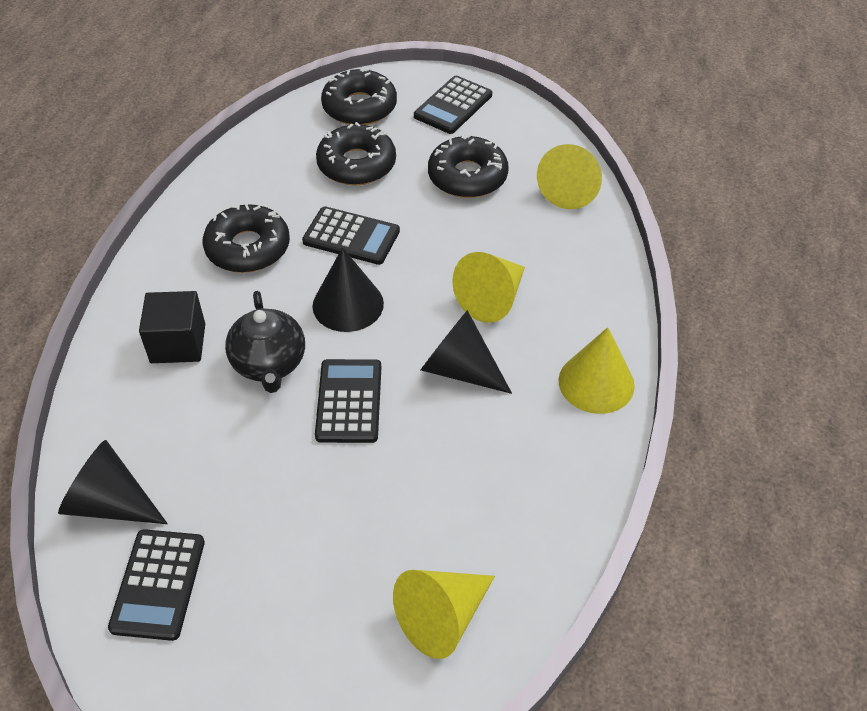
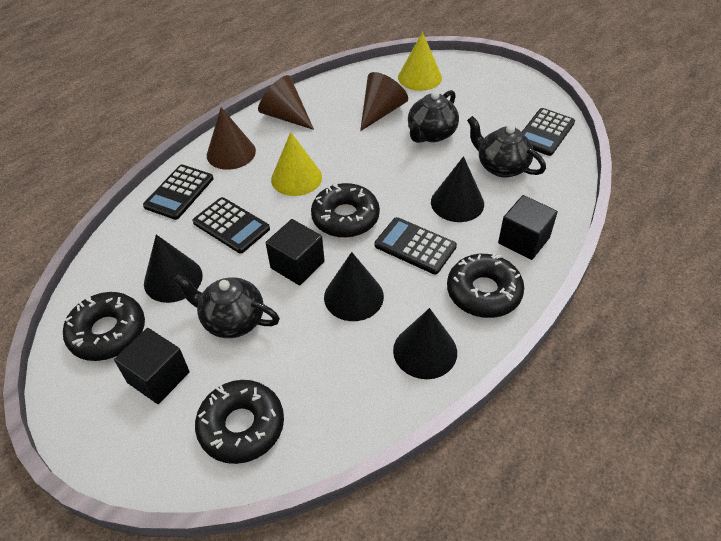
black cone: [58,440,168,524] [312,247,384,332] [421,310,512,394] = 3 -> [144,234,203,303] [324,252,384,321] [393,308,457,379] [431,156,484,222] = 4
black cube: [139,291,205,363] = 1 -> [114,328,190,404] [266,219,325,285] [498,195,558,260] = 3
black teapot: [225,291,305,393] = 1 -> [173,274,280,338] [408,90,459,143] [467,116,546,178] = 3
brown cone: none = 0 -> [207,107,256,170] [258,75,314,130] [360,72,408,131] = 3
yellow cone: [393,570,495,659] [452,252,525,323] [537,144,602,209] [558,327,635,414] = 4 -> [271,132,322,196] [398,32,442,91] = 2

